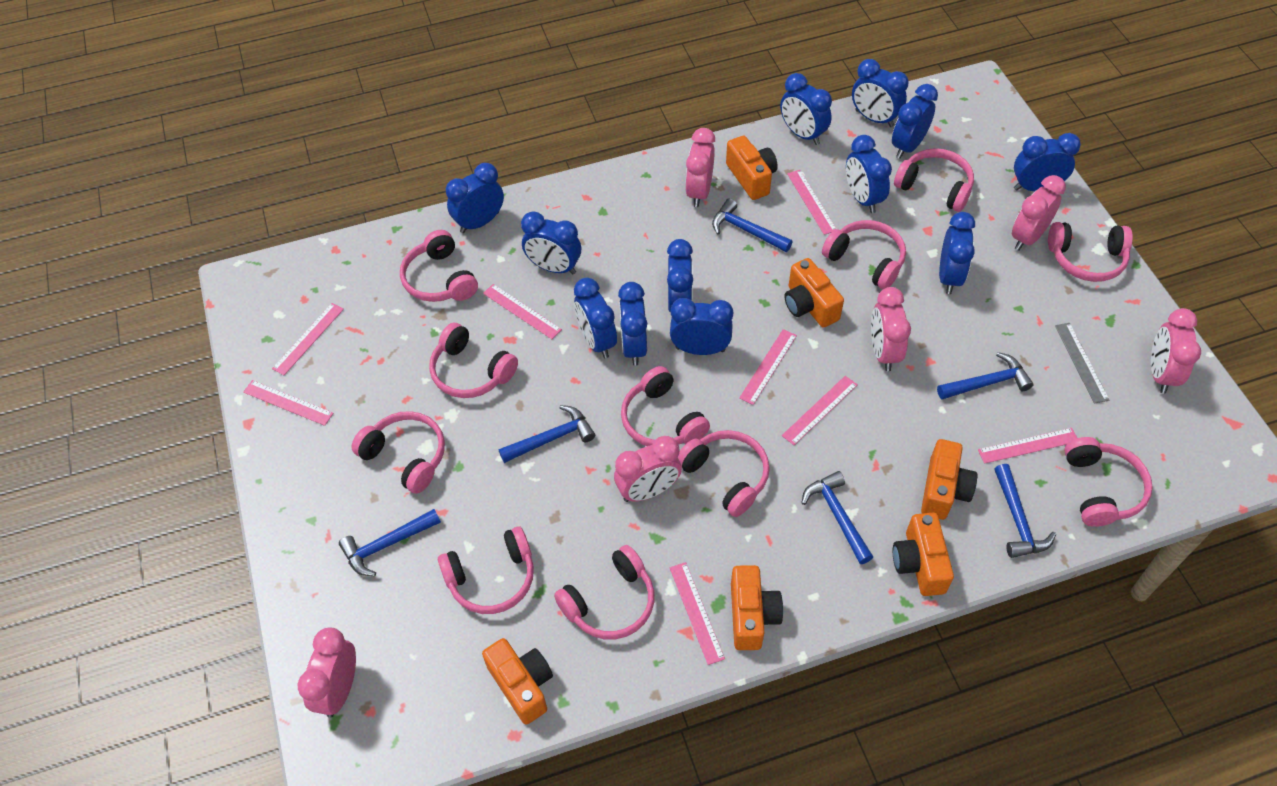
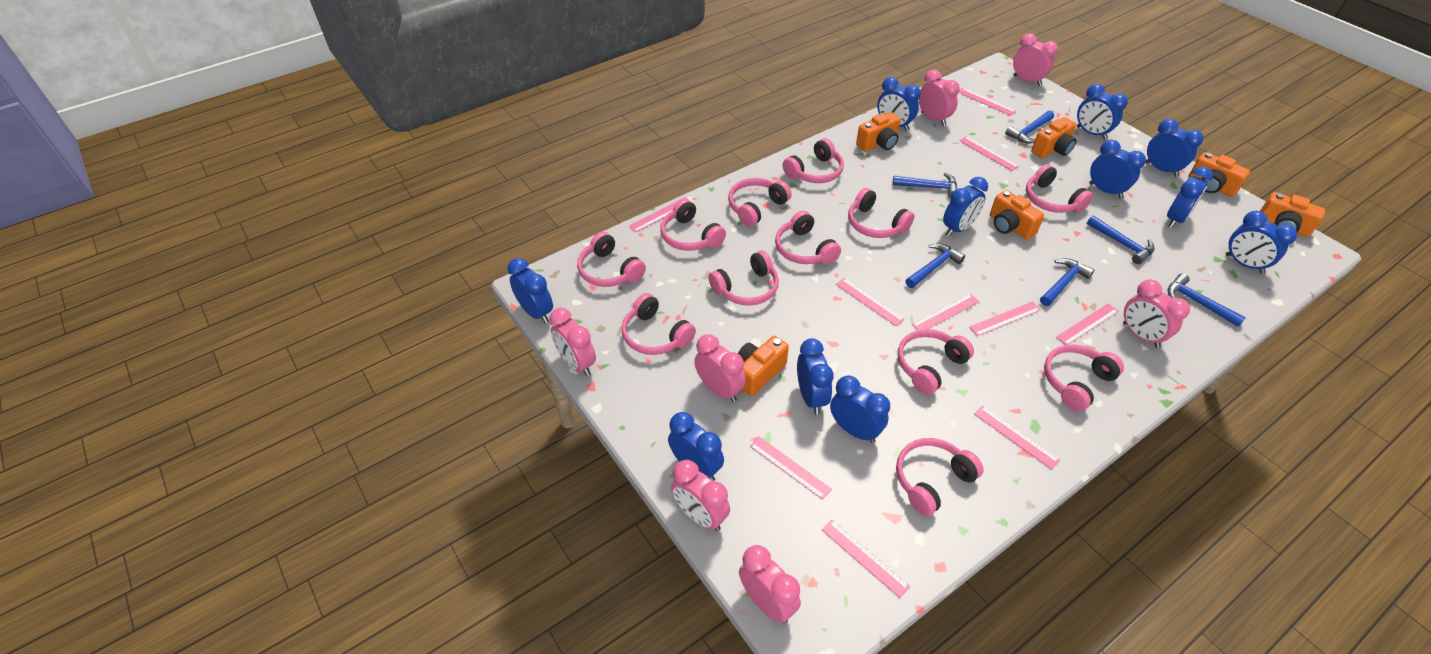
blue clock: [446,163,504,233] [521,211,581,274] [574,278,617,358] [618,282,647,366] [667,239,693,313] [670,298,733,355] [780,73,832,145] [846,135,892,213] [852,59,909,127] [892,84,938,159] [939,212,975,294] [1014,133,1081,191] = 12 -> [507,258,553,323] [668,412,724,481] [797,338,834,414] [830,376,890,443] [877,77,921,131] [943,177,988,236] [1077,84,1128,140] [1089,140,1146,199] [1146,119,1204,177] [1167,167,1213,228] [1226,211,1297,274] = 11
grey ruler: [1055,323,1109,404] = 1 -> none = 0
pink clock: [298,627,356,718] [614,436,682,502] [685,128,715,207] [871,287,911,371] [1012,175,1066,251] [1151,308,1201,394] = 6 -> [549,308,596,376] [671,460,730,531] [694,334,746,402] [739,545,801,623] [919,69,960,126] [1013,33,1058,86] [1123,279,1190,348] = 7
pink headphones: [351,411,445,494] [400,230,478,302] [429,323,518,398] [438,526,534,614] [554,545,654,639] [621,366,710,446] [678,430,770,517] [822,220,906,289] [894,148,974,212] [1048,222,1133,282] [1064,437,1153,527] = 11 -> [577,232,646,287] [622,293,696,355] [660,199,726,251] [709,251,779,306] [728,178,792,227] [775,211,841,264] [783,138,844,183] [848,188,914,238] [896,438,984,516] [898,329,974,395] [1026,164,1093,213] [1044,344,1124,412] = 12
pink ruler: [243,380,334,426] [272,303,344,375] [483,284,562,339] [670,562,725,665] [739,329,797,405] [782,376,858,445] [787,170,836,235] [978,428,1077,464] = 8 -> [629,197,687,232] [750,437,832,500] [822,520,910,598] [836,278,904,326] [912,294,979,330] [959,88,1016,116] [959,136,1019,171] [969,302,1040,336] [974,406,1060,469] [1056,303,1119,345] = 10

